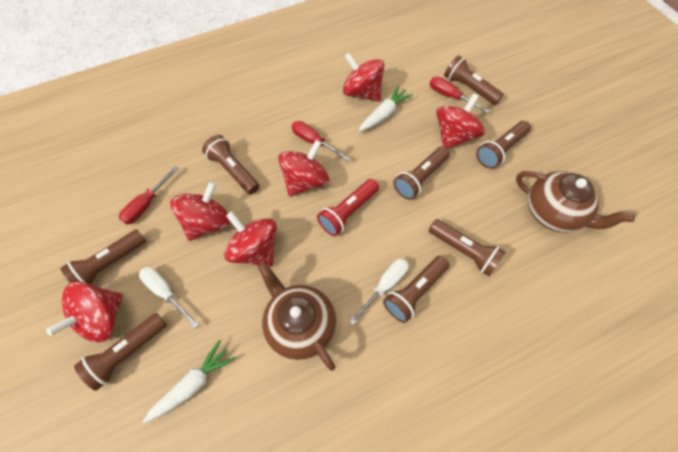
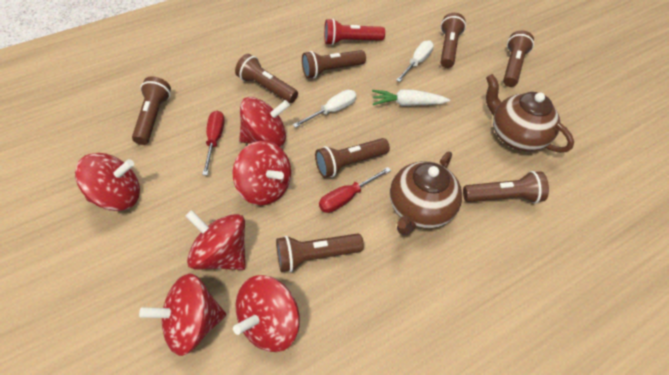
red screwdriver: [119,166,179,224] [291,121,351,161] [430,77,489,114] = 3 -> [202,111,225,175] [319,167,391,213] = 2
white carrot: [142,340,235,423] [358,86,413,132] = 2 -> [372,89,450,106] = 1

